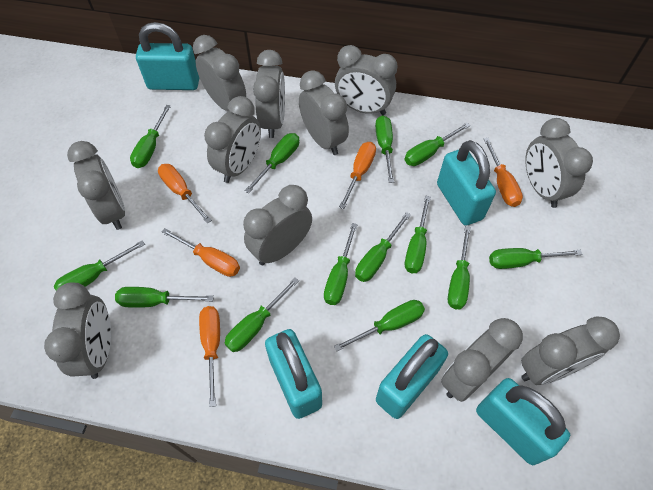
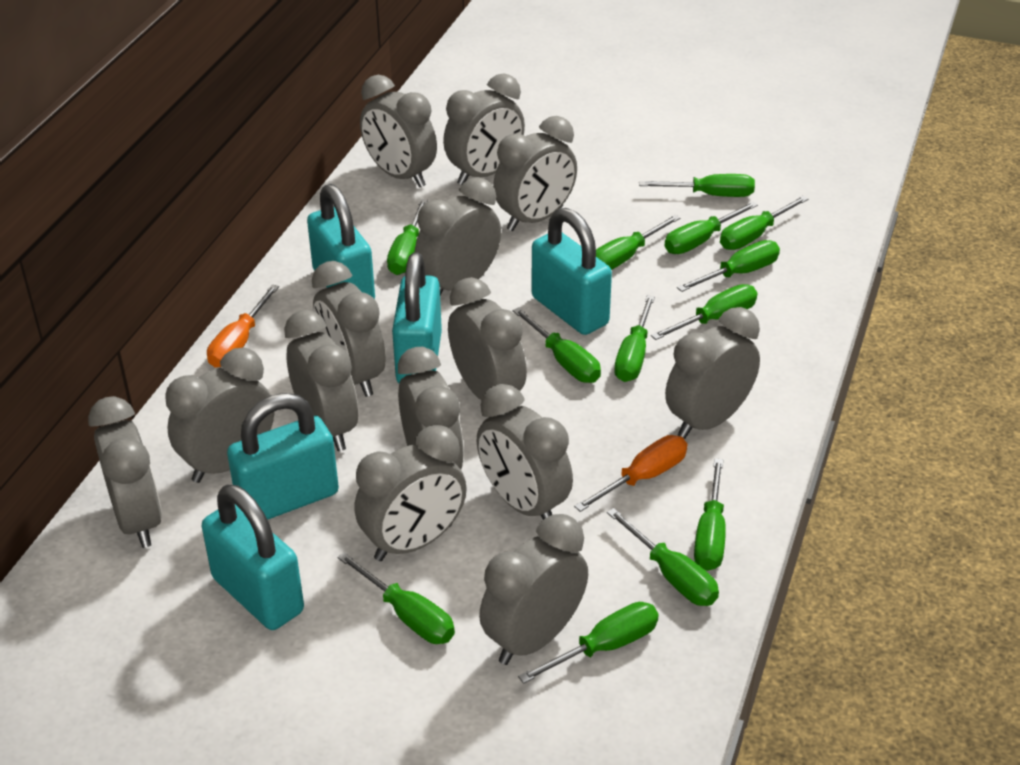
grey clock: [44,282,111,379] [67,141,125,230] [193,35,246,110] [204,96,261,183] [243,185,312,265] [253,50,285,138] [299,70,349,155] [335,45,398,115] [441,318,523,402] [521,316,620,385] [525,118,593,208] = 11 -> [88,396,162,548] [165,348,274,483] [284,310,358,451] [312,261,386,397] [354,425,467,561] [360,75,437,188] [398,347,464,469] [415,177,501,295] [443,74,525,185] [448,277,527,400] [477,384,573,520] [479,514,588,665] [493,116,577,231] [665,307,760,439] = 14
orange screwdriver: [158,164,212,224] [161,228,240,277] [199,306,220,407] [339,142,376,209] [484,138,523,207] = 5 -> [207,284,279,368] [574,435,687,512] = 2

